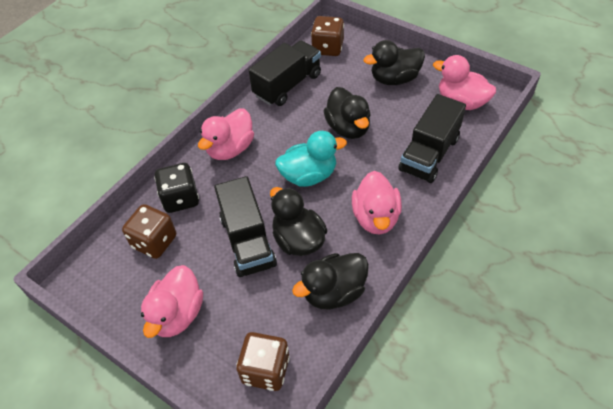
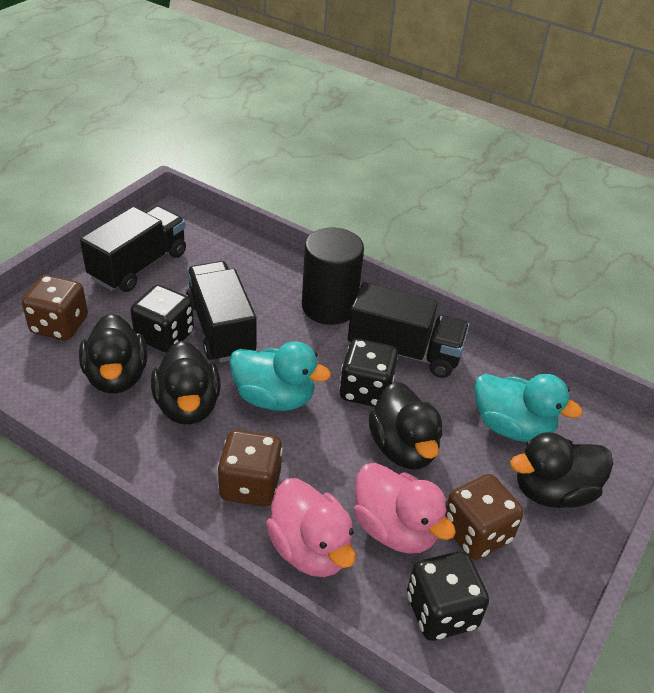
black cylinder: none = 0 -> [302,228,364,325] = 1
black dice: [154,163,199,213] = 1 -> [131,285,194,353] [339,339,398,407] [407,551,489,641] = 3
pink duck: [141,265,203,338] [198,109,254,160] [352,171,402,235] [433,55,496,110] = 4 -> [266,478,356,577] [354,463,456,554] = 2
turquoise duck: [275,131,347,187] = 1 -> [229,341,331,411] [475,374,582,442] = 2

